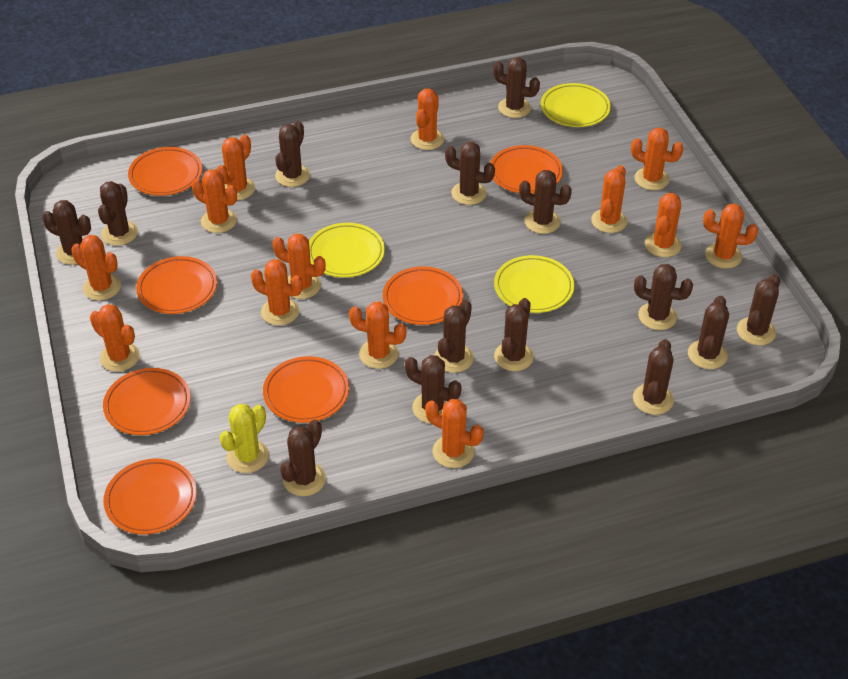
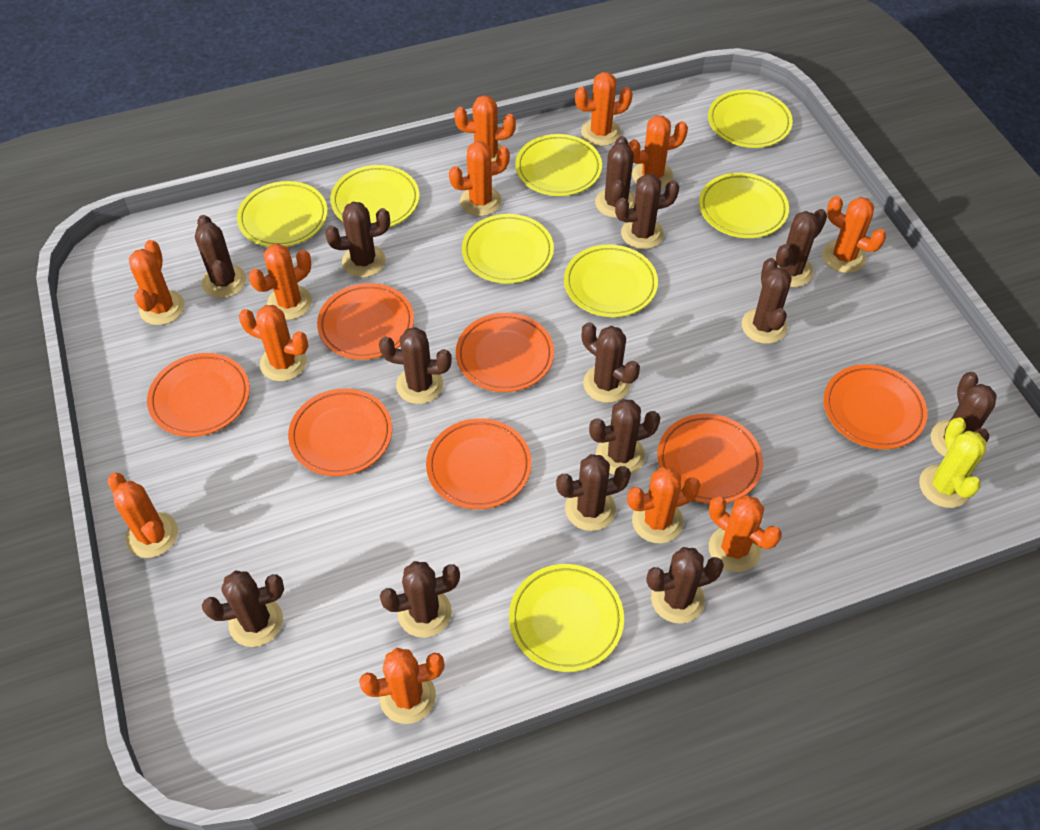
orange cactus: [71,235,121,301] [90,304,140,372] [192,169,237,233] [217,135,255,200] [251,259,303,325] [272,234,326,299] [349,301,407,369] [411,88,444,150] [425,399,484,468] [591,165,627,233] [631,128,684,190] [645,193,682,257] [703,204,758,269] = 13 -> [107,473,178,558] [129,240,185,325] [239,305,308,381] [249,243,312,320] [359,648,444,724] [449,141,510,216] [454,95,516,162] [575,72,633,146] [627,467,701,544] [628,115,688,189] [709,495,782,572] [822,196,886,273] = 12
yellow plate: [309,223,385,278] [494,255,574,313] [541,83,611,127] = 3 -> [237,181,328,247] [330,165,420,227] [462,214,554,283] [509,564,624,672] [515,134,602,196] [564,244,658,317] [699,173,789,238] [708,90,793,148] = 8

